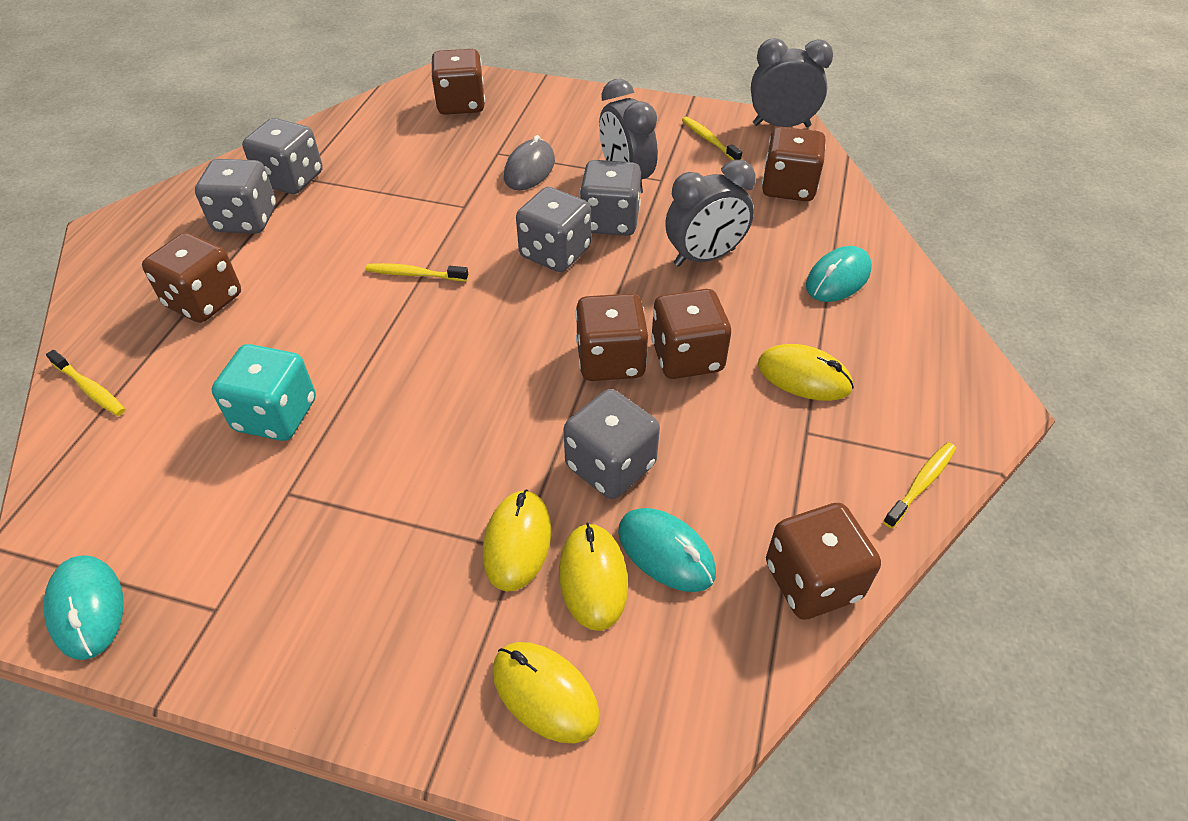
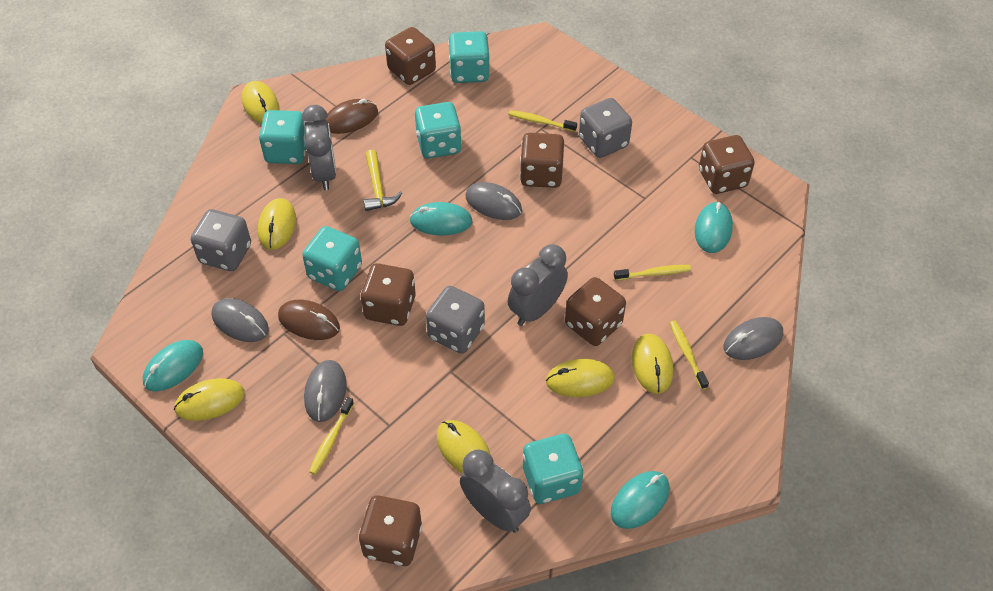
brown mouse: none = 0 -> [278,300,340,340] [325,99,378,134] = 2
grey dice: [195,159,276,233] [242,118,323,194] [516,187,591,272] [564,389,660,499] [580,160,641,236] = 5 -> [191,209,251,271] [426,286,485,354] [579,98,632,158] = 3
grey mouse: [504,135,555,190] = 1 -> [211,298,269,342] [304,360,347,422] [465,182,522,220] [724,317,783,360] = 4
turquoise dice: [212,344,316,441] = 1 -> [259,110,306,164] [302,226,362,291] [415,102,462,158] [448,31,490,83] [523,434,583,504] = 5
turquoise mouse: [44,555,124,660] [618,508,716,592] [806,246,872,302] = 3 -> [143,340,203,392] [410,202,473,236] [611,471,670,529] [695,202,733,253] = 4
yellow hammer: none = 0 -> [363,150,402,211] = 1
yellow mouse: [483,489,551,591] [492,642,600,743] [559,523,628,631] [758,344,854,401] = 4 -> [174,378,245,421] [242,81,279,123] [258,198,296,250] [437,420,491,473] [546,359,615,397] [632,334,673,394] = 6

